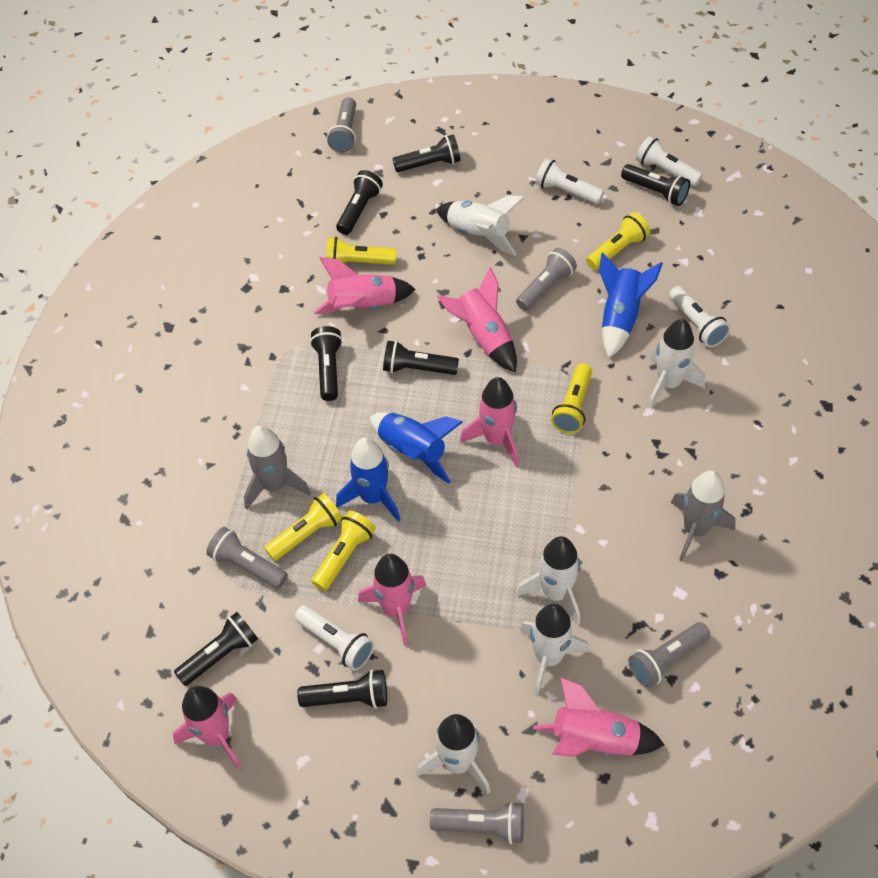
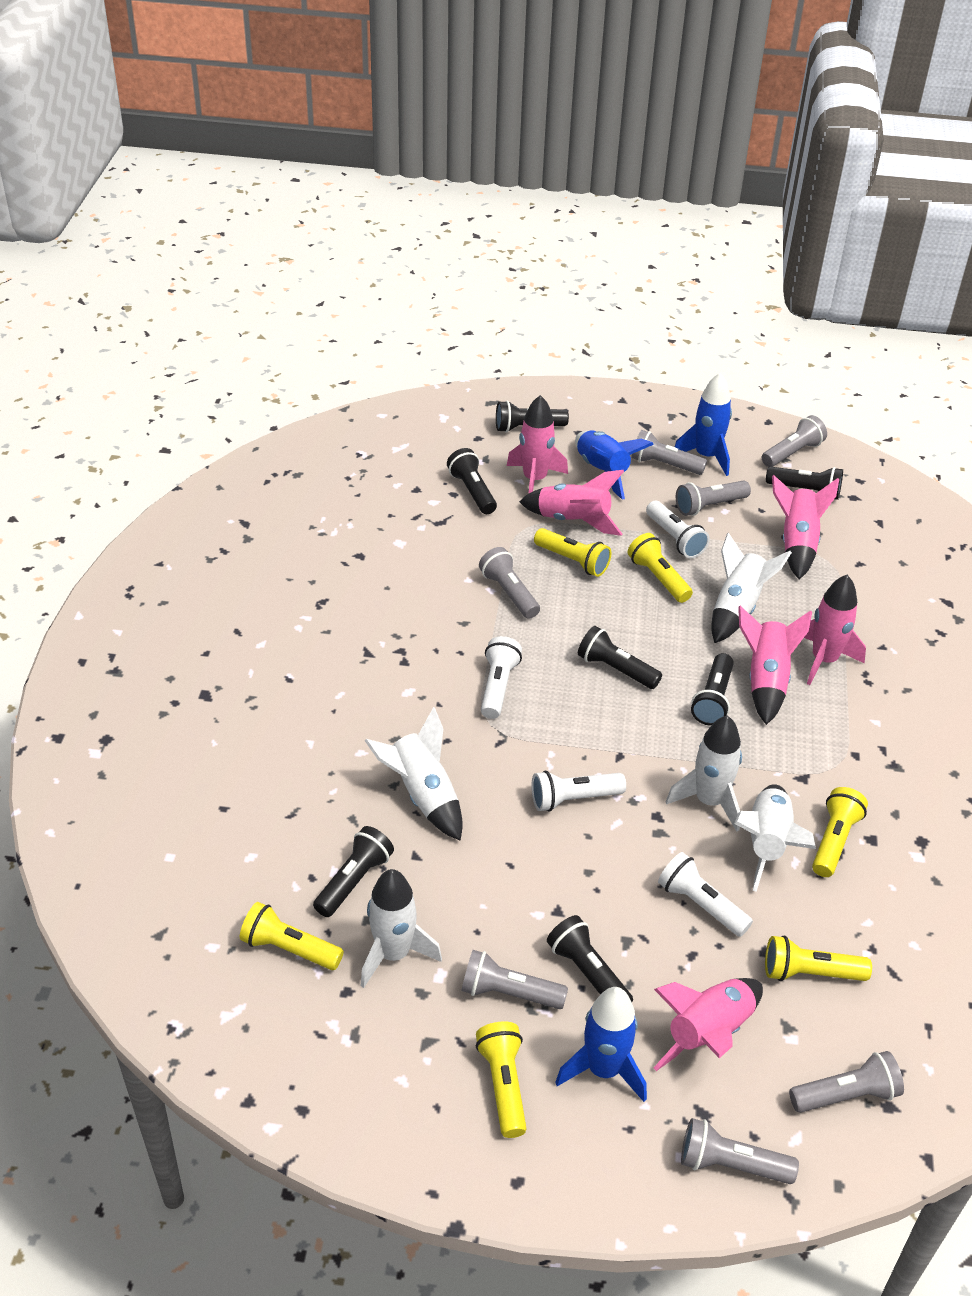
grey flashlight: [206,527,288,589] [327,97,356,153] [430,801,524,844] [516,248,577,311] [628,622,711,688] = 5 -> [461,950,568,1009] [479,547,540,619] [631,430,707,475] [676,481,751,516] [681,1118,799,1184] [762,415,827,467] [789,1051,904,1113] = 7
grey rocket: [244,425,311,509] [671,470,736,561] = 2 -> none = 0
yellow flashlight: [264,493,342,561] [312,511,376,591] [326,237,397,265] [551,363,592,434] [586,212,650,270] = 5 -> [240,902,344,970] [476,1021,527,1138] [534,528,611,577] [628,533,693,603] [765,936,872,981] [812,787,868,877] = 6

